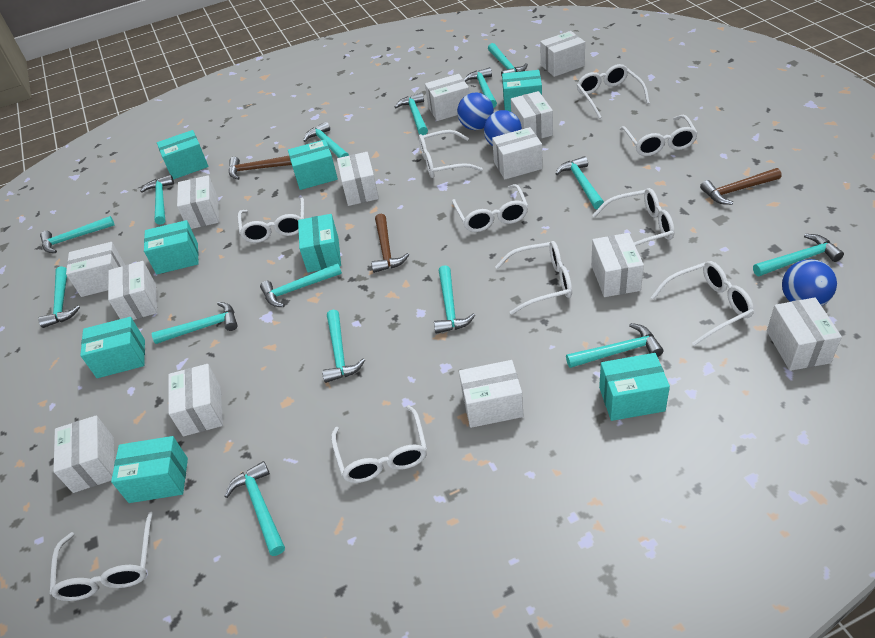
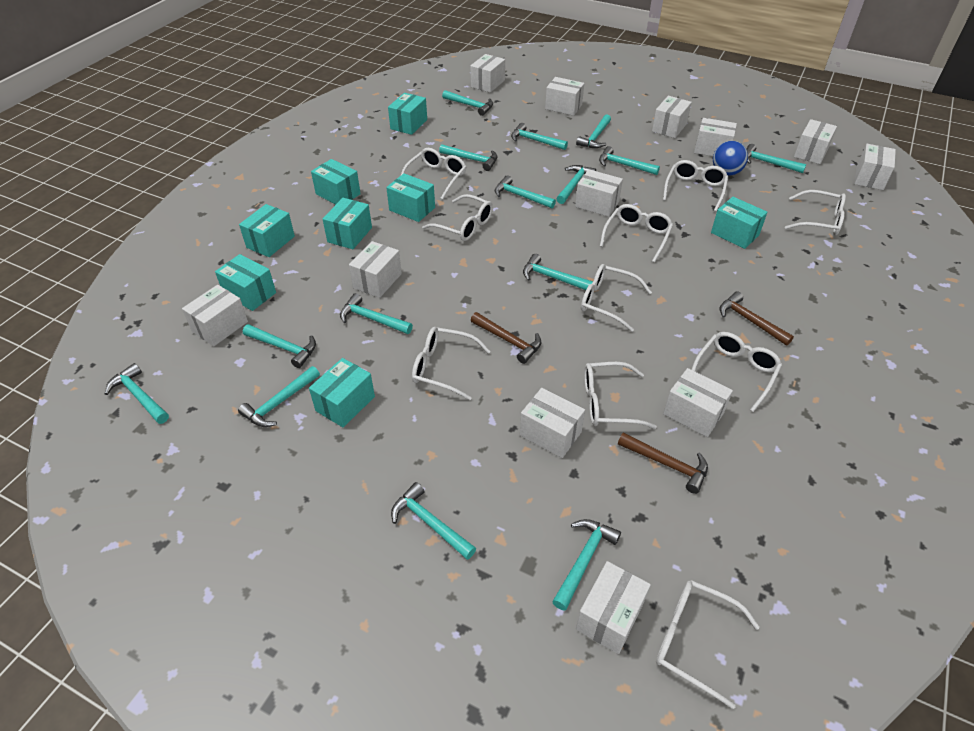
blue ball: [457,92,494,130] [484,110,522,146] [782,259,837,306] = 3 -> [713,141,748,176] = 1
white box: [54,415,115,493] [66,242,125,297] [108,261,157,320] [168,364,223,436] [177,175,219,229] [337,152,379,206] [425,74,469,121] [459,360,524,428] [492,127,543,179] [511,91,553,139] [540,31,585,77] [591,233,644,297] [767,297,842,371] = 13 -> [182,285,248,346] [349,241,402,298] [470,54,505,93] [520,388,585,458] [545,77,584,116] [575,169,623,217] [576,561,651,654] [652,96,692,138] [663,368,733,437] [694,118,737,156] [794,119,837,164] [854,144,896,190] = 12

